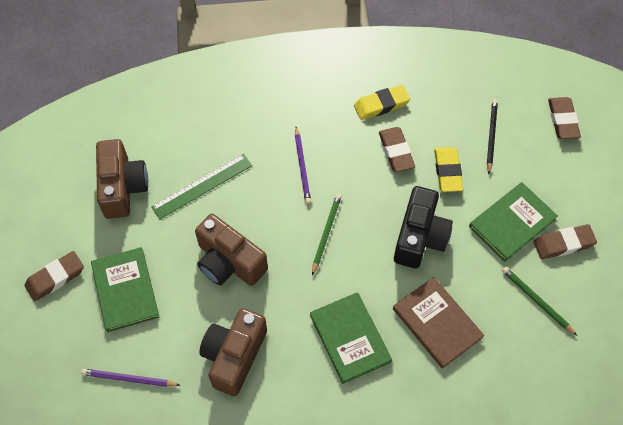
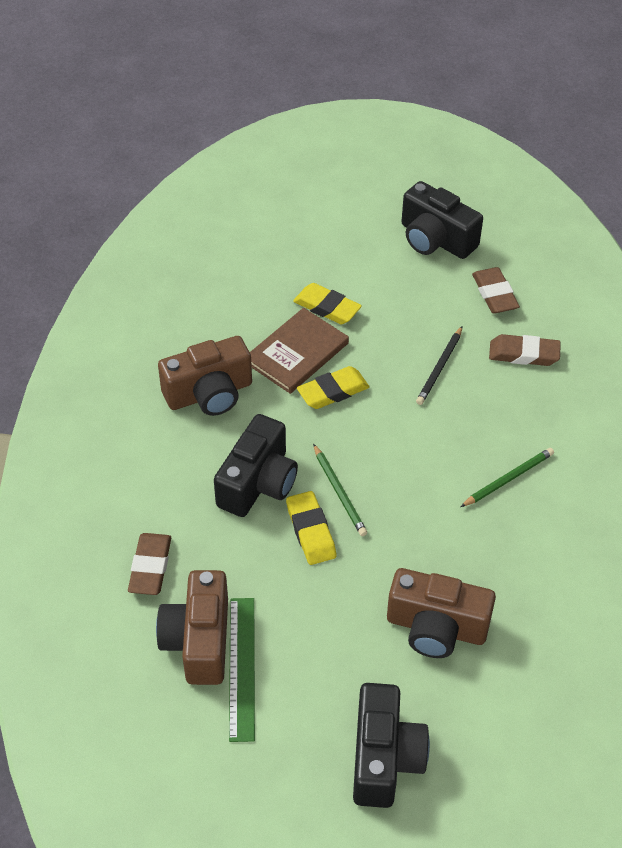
black camera: [394,186,453,269] = 1 -> [214,414,298,517] [353,683,430,808] [402,181,483,259] = 3
brown eraser: [24,251,84,302] [379,127,415,172] [534,224,597,259] [548,97,581,139] = 4 -> [128,533,171,595] [472,267,520,314] [489,334,561,366] = 3
green book: [91,247,159,332] [310,292,392,384] [469,182,558,262] = 3 -> none = 0
purple pencil: [81,369,180,387] [295,127,311,204] = 2 -> none = 0
yellow eraser: [354,85,410,120] [434,147,463,192] = 2 -> [286,491,336,565] [293,283,362,324] [297,366,370,409] = 3

